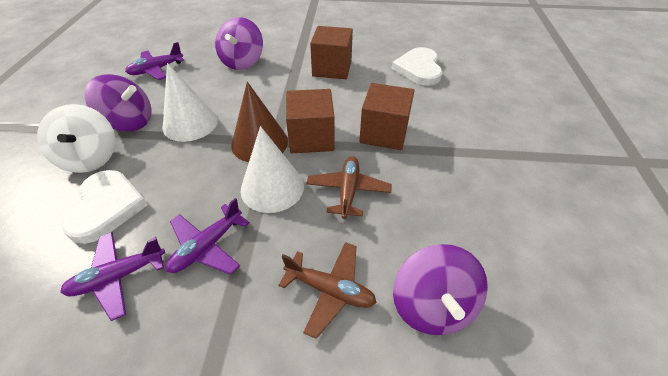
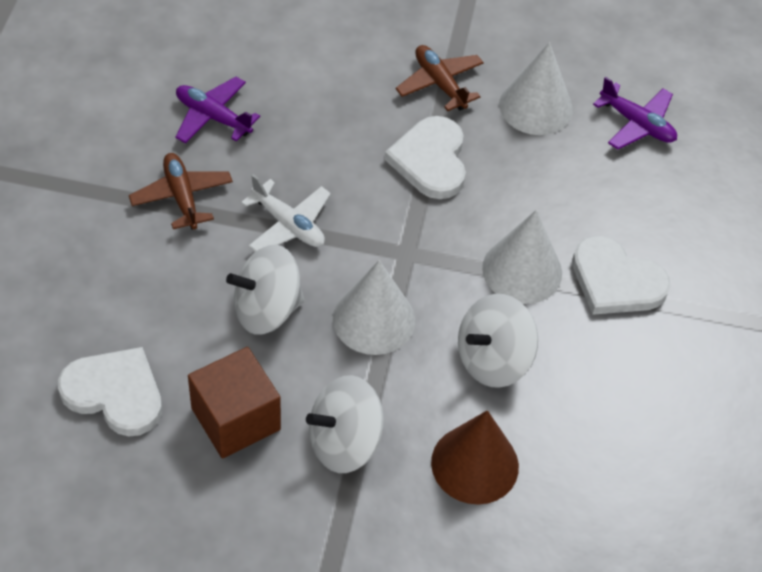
brown cube: [286,89,334,153] [310,26,353,79] [359,83,415,150] = 3 -> [188,347,281,459] = 1
purple plane: [60,232,165,321] [125,42,184,80] [166,198,250,275] = 3 -> [176,77,260,144] [593,77,677,149] = 2
purple spinning top: [84,74,152,131] [215,17,263,70] [393,244,488,335] = 3 -> none = 0
white cone: [163,63,218,142] [241,126,304,213] = 2 -> [333,260,415,355] [482,210,562,304] [499,42,573,135] = 3
white heart: [61,170,148,244] [392,47,443,86] = 2 -> [58,347,162,436] [384,116,466,199] [572,236,671,315] = 3
white plane: none = 0 -> [241,174,331,252] = 1
white spinning top: [37,104,115,173] = 1 -> [226,245,304,335] [306,375,384,473] [458,294,538,388] = 3

